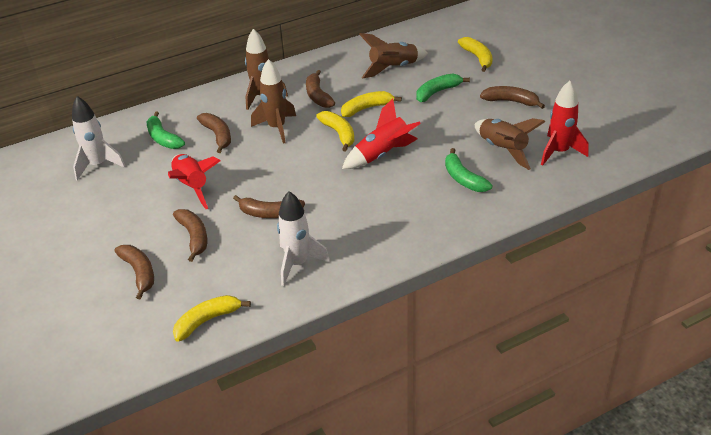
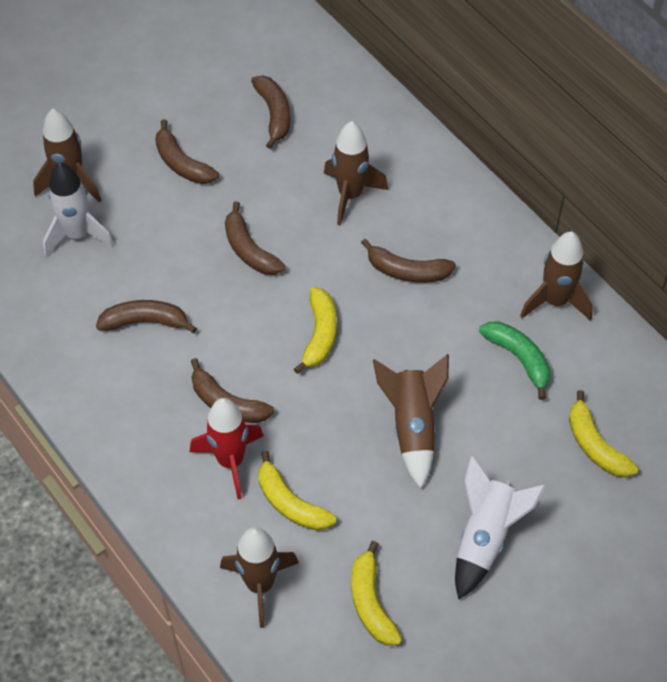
brown rocket: [245,29,288,110] [251,59,296,144] [359,33,428,78] [475,118,545,170] = 4 -> [33,108,101,202] [220,527,299,628] [324,121,388,226] [373,354,449,489] [520,232,593,321] = 5
green banana: [147,112,185,149] [416,73,470,102] [445,148,492,192] = 3 -> [479,321,550,400] = 1
red rocket: [168,154,221,209] [342,99,421,169] [541,81,588,166] = 3 -> [190,398,264,500] = 1

